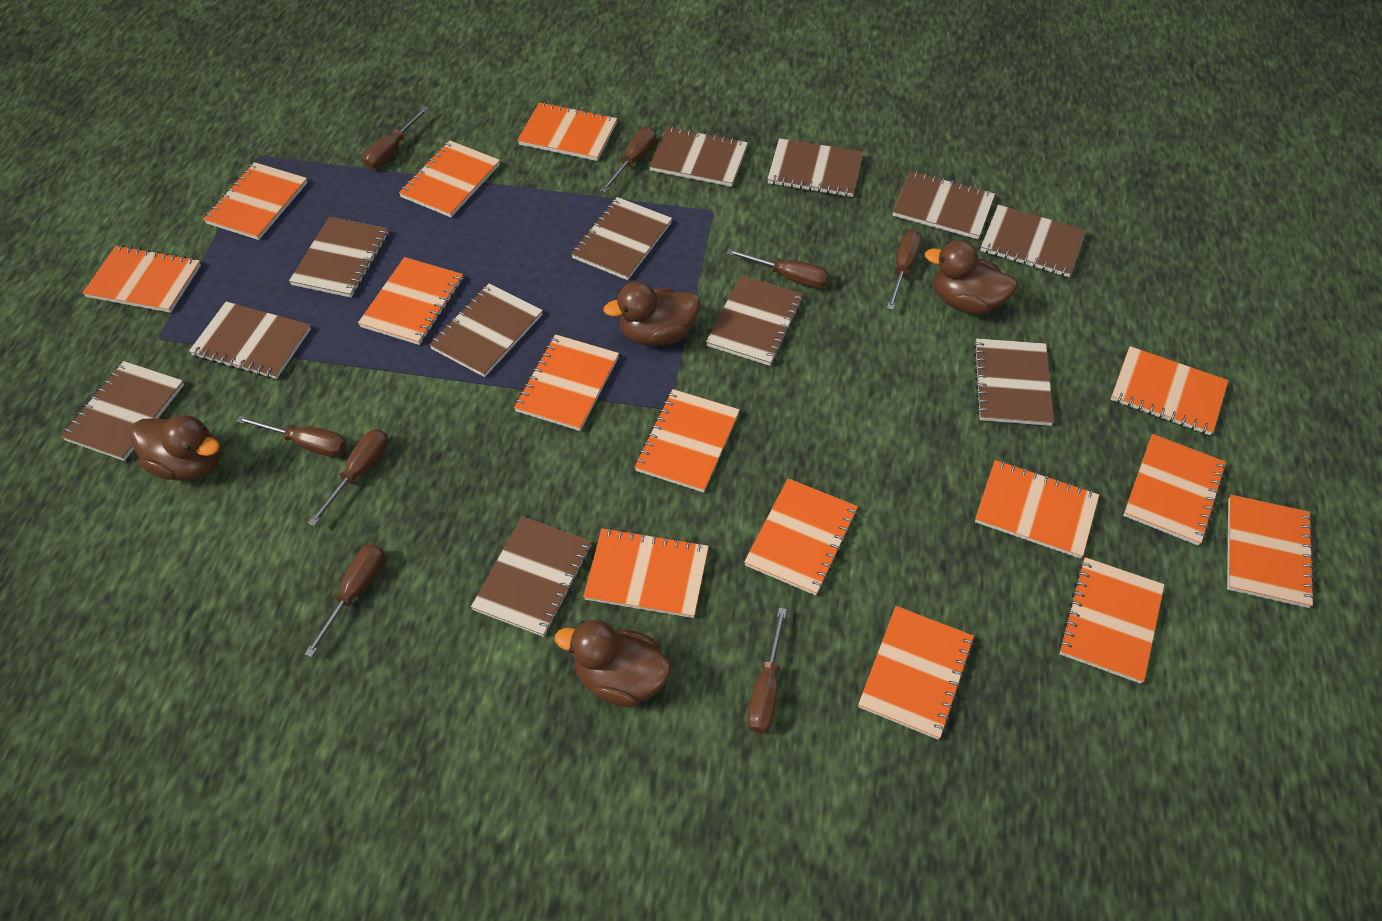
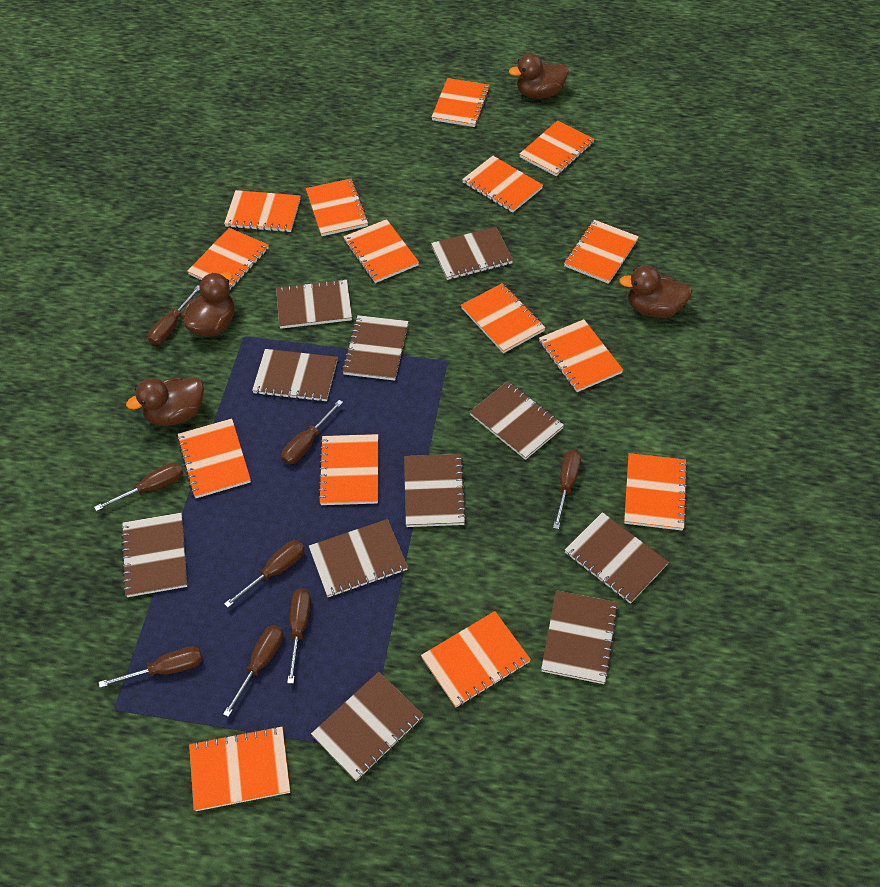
brown notebook: [61,361,184,461] [189,302,311,379] [289,217,388,297] [429,283,543,377] [471,517,592,637] [571,197,672,280] [649,126,748,187] [706,275,803,366] [767,138,863,197] [892,171,995,239] [973,338,1054,426] [980,205,1086,277] = 12 -> [121,513,187,597] [252,349,338,402] [276,279,352,329] [309,519,408,597] [311,672,423,781] [342,315,409,381] [404,454,467,527] [431,227,513,280] [470,381,564,460] [541,590,619,684] [565,512,669,604] = 11

